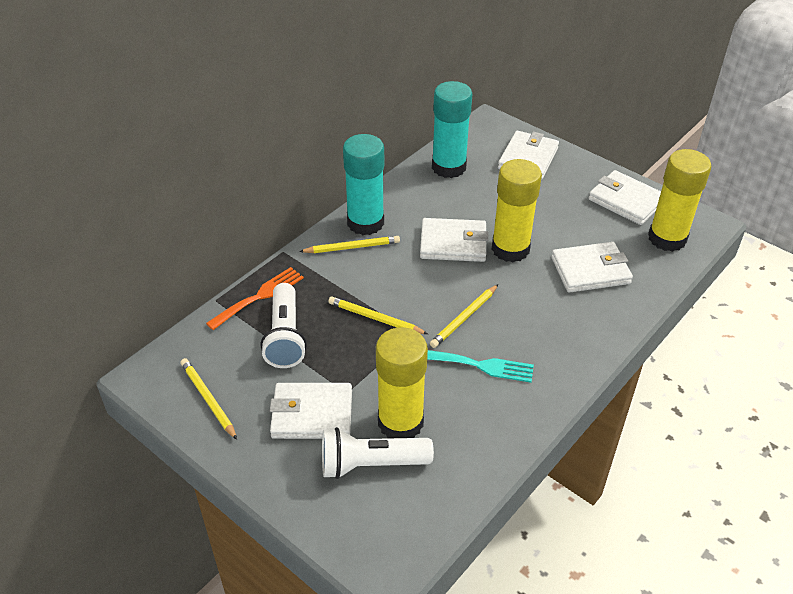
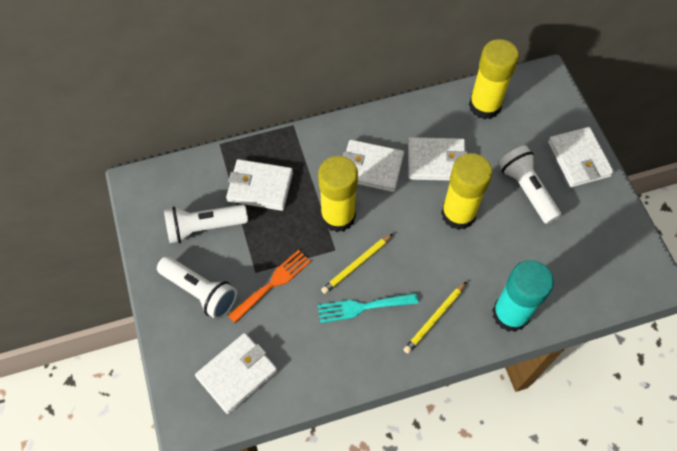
turquoise glue stick: [343,134,384,235] [432,81,472,178] = 2 -> [492,260,554,332] = 1
white flashlight: [261,283,307,368] [322,427,434,479] = 2 -> [157,256,237,320] [164,204,248,243] [498,145,561,224] = 3
yellow pencil: [180,358,237,440] [299,236,400,253] [328,297,428,334] [430,284,498,348] = 4 -> [321,234,393,294] [404,281,467,354] = 2

